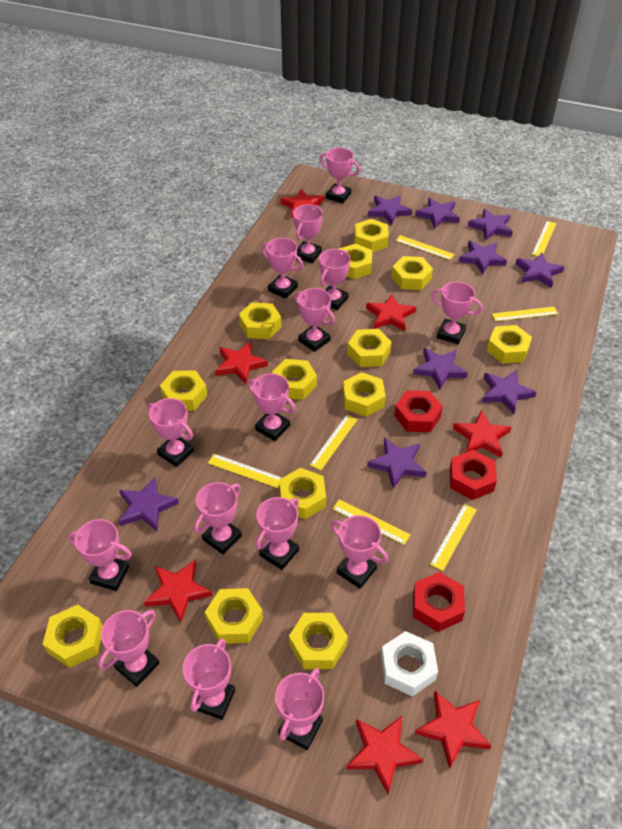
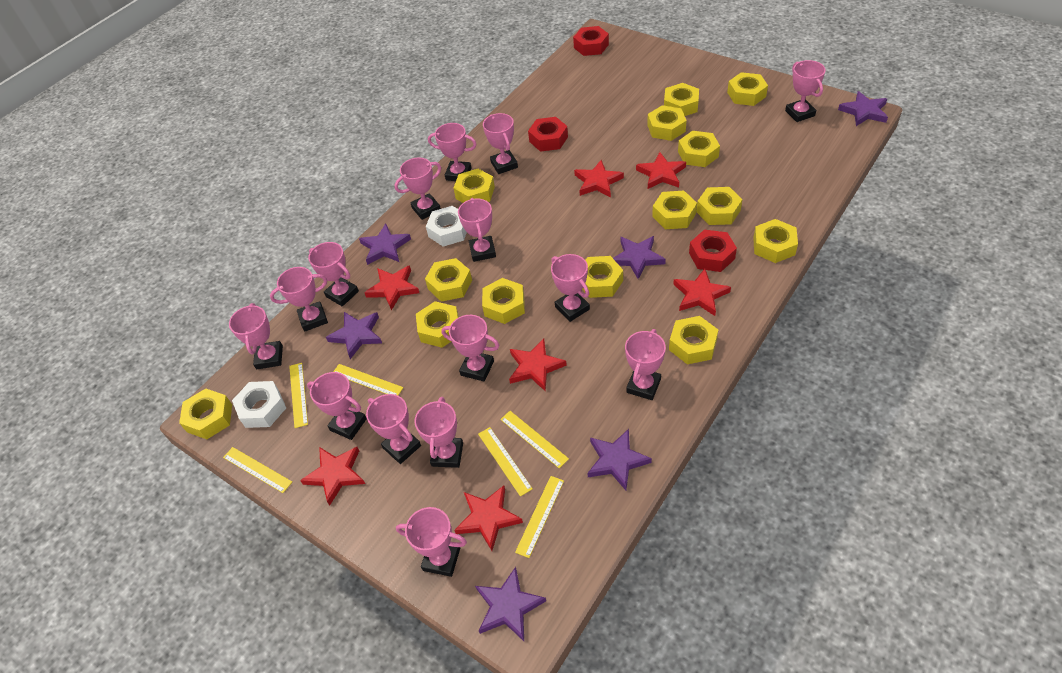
purple star: [119,477,179,531] [367,438,427,488] [368,195,412,225] [413,348,468,390] [415,198,460,229] [459,241,507,275] [468,209,513,241] [482,370,537,414] [515,253,564,288] = 9 -> [326,312,382,359] [359,224,411,265] [475,567,546,641] [587,429,652,490] [613,236,666,279] [838,91,888,126] = 6
white nut: [381,631,438,697] = 1 -> [232,381,286,428] [426,206,467,247] = 2
yellow nut: [43,605,103,668] [160,371,208,411] [205,588,263,644] [239,302,281,339] [272,359,317,400] [280,468,326,519] [289,613,348,669] [339,244,372,279] [343,372,386,417] [347,329,392,367] [355,219,389,252] [392,256,433,290] [487,325,532,364] = 13 -> [179,388,232,439] [416,301,459,348] [425,258,472,302] [453,169,495,203] [482,278,525,324] [582,256,623,298] [647,105,687,141] [652,191,697,229] [664,83,699,116] [669,316,718,365] [678,131,720,167] [696,187,743,225] [727,72,768,106] [753,219,798,263] = 14
yellow ruler: [208,454,282,488] [310,415,358,470] [332,499,411,545] [396,235,454,260] [430,504,477,571] [492,307,558,321] [532,221,557,256] = 7 -> [223,447,292,493] [289,363,308,428] [333,364,403,395] [478,427,533,497] [500,411,569,468] [515,476,564,558] = 6

